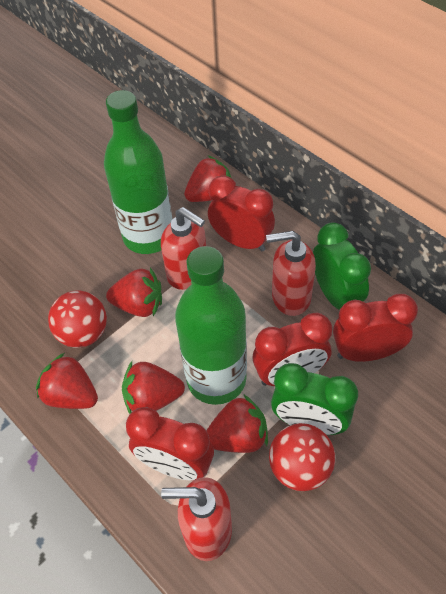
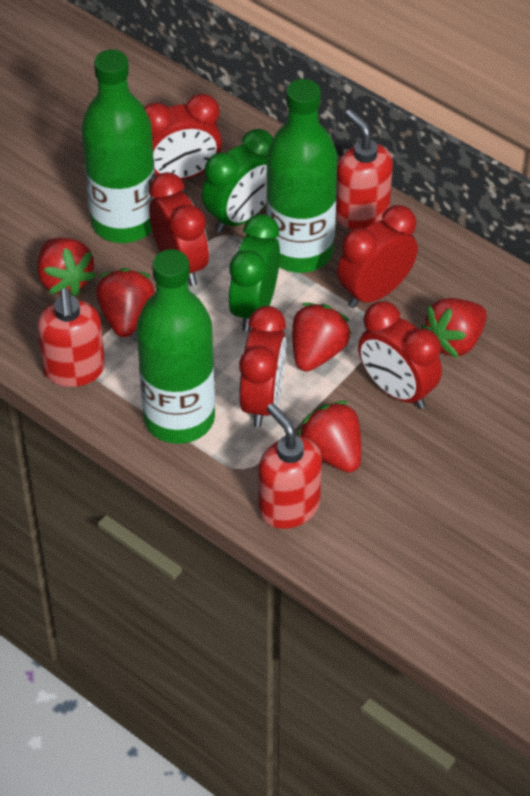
green bottle: [104,90,172,254] [175,246,247,405] = 2 -> [81,49,155,243] [136,249,215,444] [266,79,337,273] = 3
red ball: [48,290,107,348] [269,423,335,491] = 2 -> none = 0
red clock: [126,407,214,481] [208,175,275,252] [253,313,332,386] [333,294,418,362] = 4 -> [144,94,222,180] [149,172,209,286] [239,306,286,427] [337,205,418,308] [358,301,442,409] = 5

